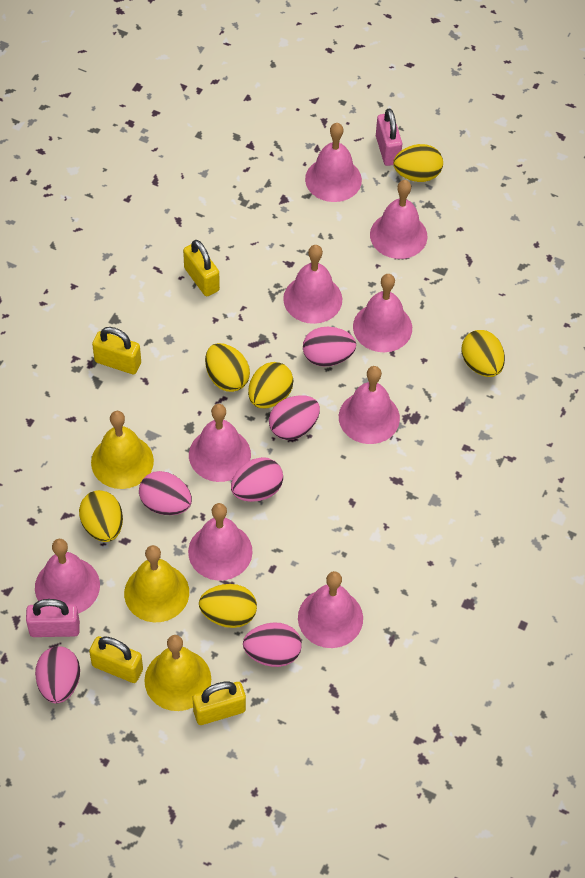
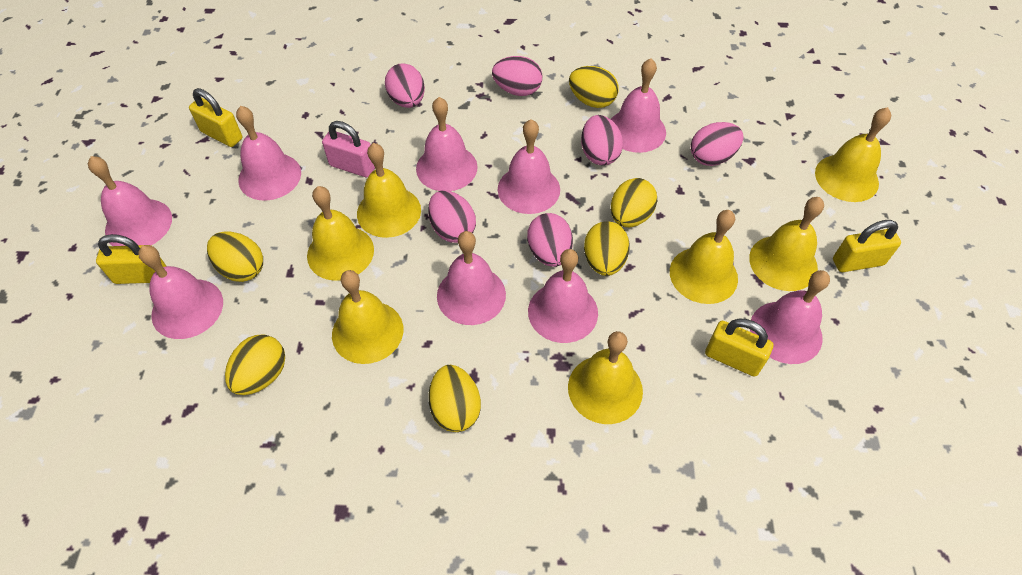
pink padlock: [26,599,80,637] [376,108,402,166] = 2 -> [322,121,375,177] = 1
yellow bell: [91,411,154,489] [124,545,189,622] [144,635,211,711] = 3 -> [307,186,374,281] [332,270,403,364] [357,143,421,238] [568,331,643,424] [670,210,738,304] [749,197,824,291] [815,107,891,202] = 7

